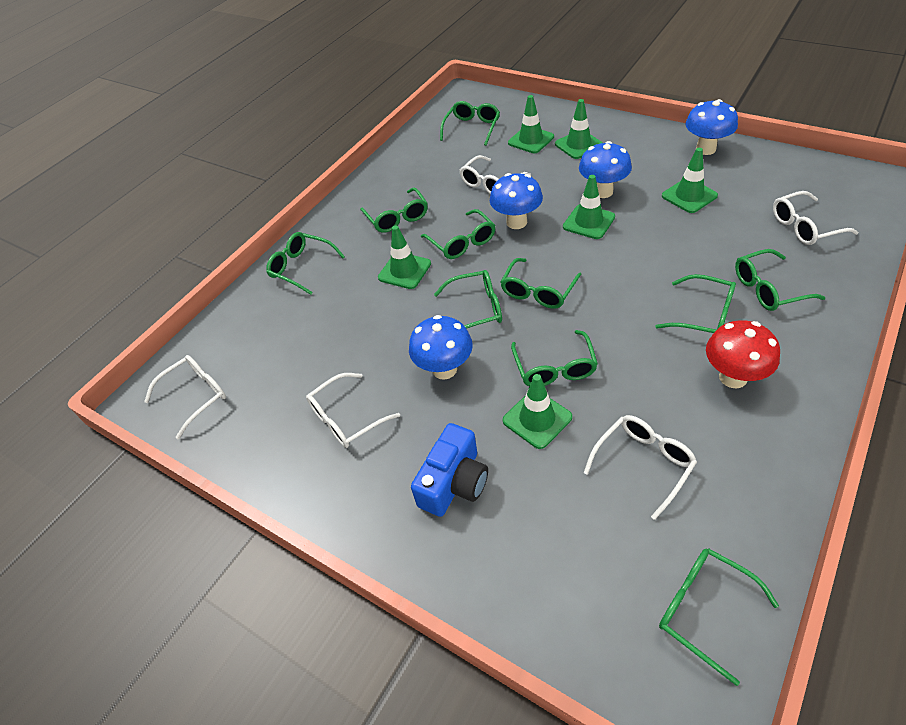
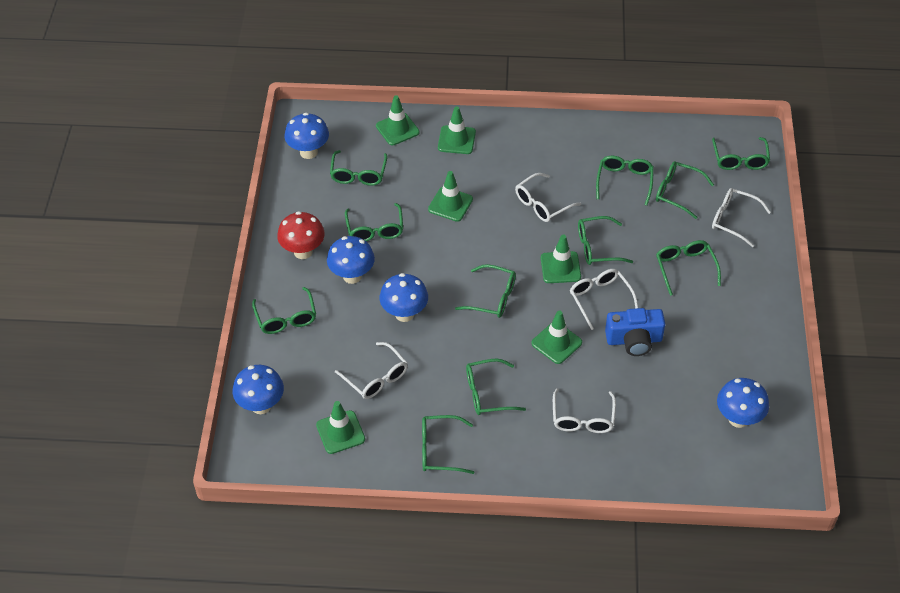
blue mushroom: [409,315,473,380] [490,173,543,229] [579,141,632,198] [686,99,738,155] = 4 -> [232,365,284,414] [285,113,329,159] [327,236,375,284] [380,273,428,322] [717,378,769,428] = 5
green glasses: [266,232,345,295] [360,188,428,233] [421,209,495,259] [434,270,502,329] [440,101,500,146] [501,258,582,309] [511,330,598,386] [655,274,736,333] [659,548,779,686] [735,249,826,311] = 10 -> [252,287,316,334] [330,150,388,186] [345,203,403,241] [422,415,474,474] [455,264,516,318] [466,358,526,415] [578,216,633,265] [596,156,654,206] [656,161,714,219] [656,240,721,296] [712,137,770,170] = 11

